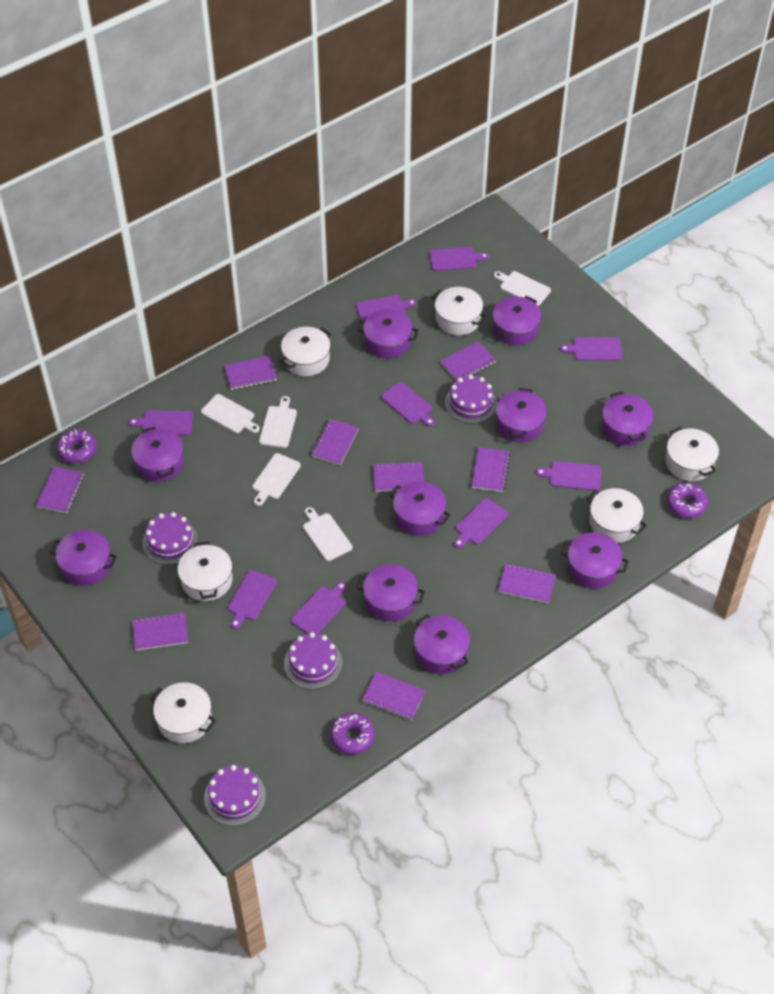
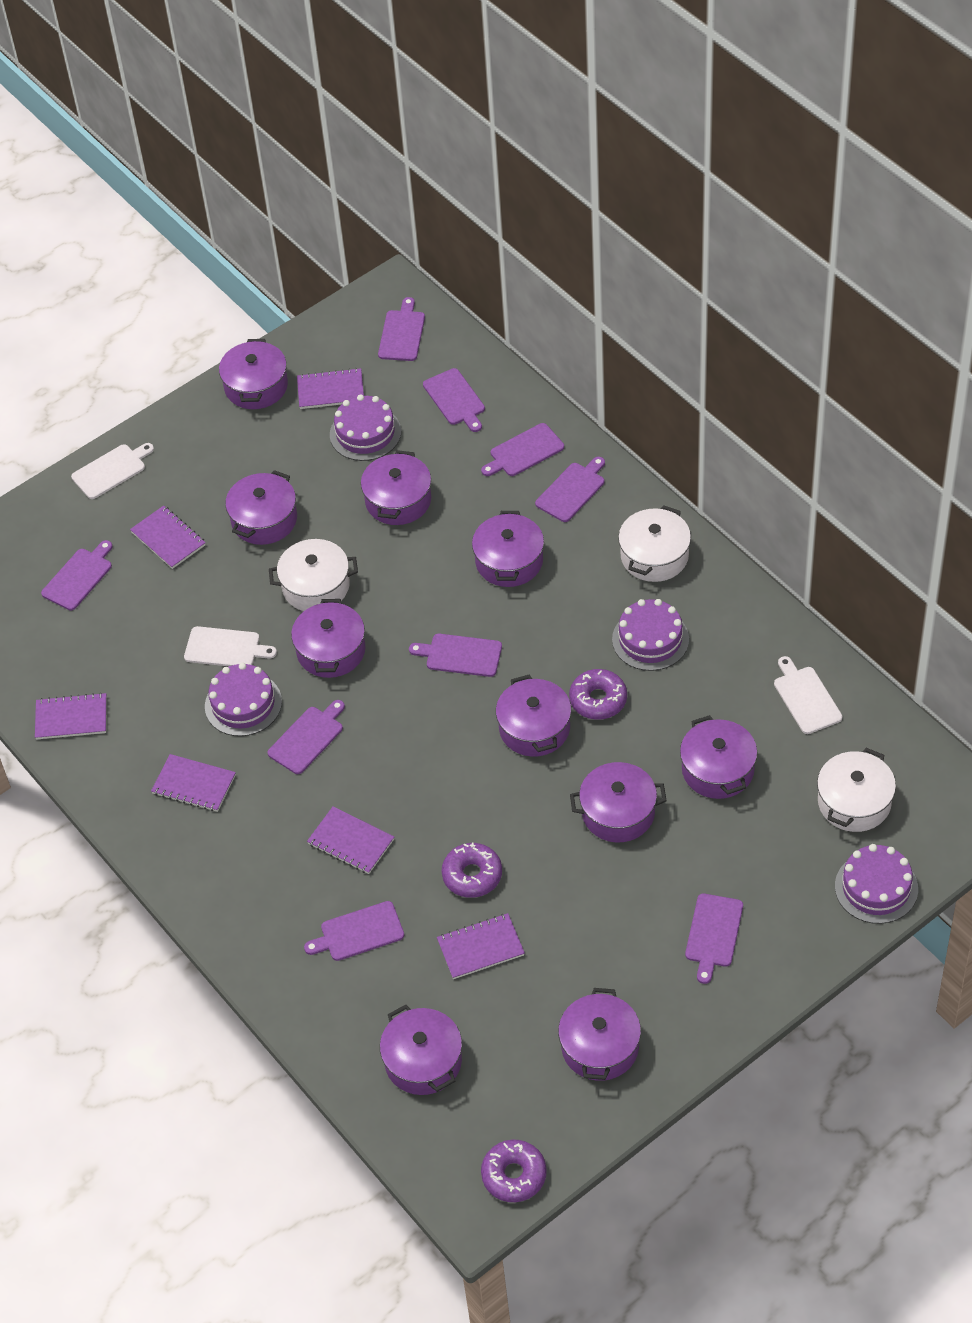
purple notebook: [36,466,84,513] [132,612,188,651] [224,356,277,390] [311,419,359,465] [362,672,426,720] [373,461,424,492] [440,341,496,380] [472,447,510,492] [498,563,556,603] = 9 -> [35,692,107,740] [130,506,206,569] [151,754,236,812] [297,368,364,409] [307,806,394,874] [437,913,525,979] = 6
white cutting board: [201,394,260,433] [252,453,301,506] [259,396,297,448] [303,507,353,561] [494,271,551,306] = 5 -> [71,443,154,499] [184,626,277,666] [774,656,842,734] = 3
white pot: [150,682,216,743] [178,541,233,601] [280,327,331,376] [432,287,486,335] [587,488,647,543] [665,427,719,481] = 6 -> [269,539,358,611] [618,505,691,582] [817,748,896,832] = 3

